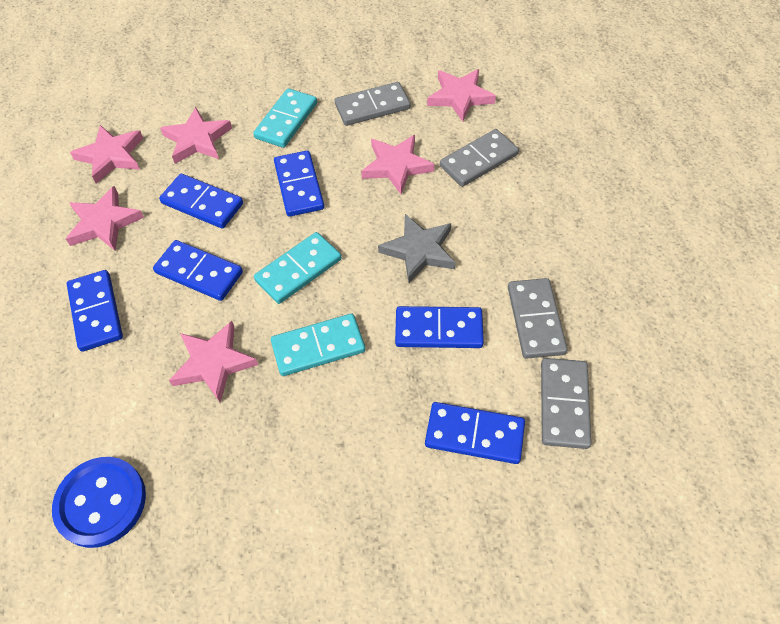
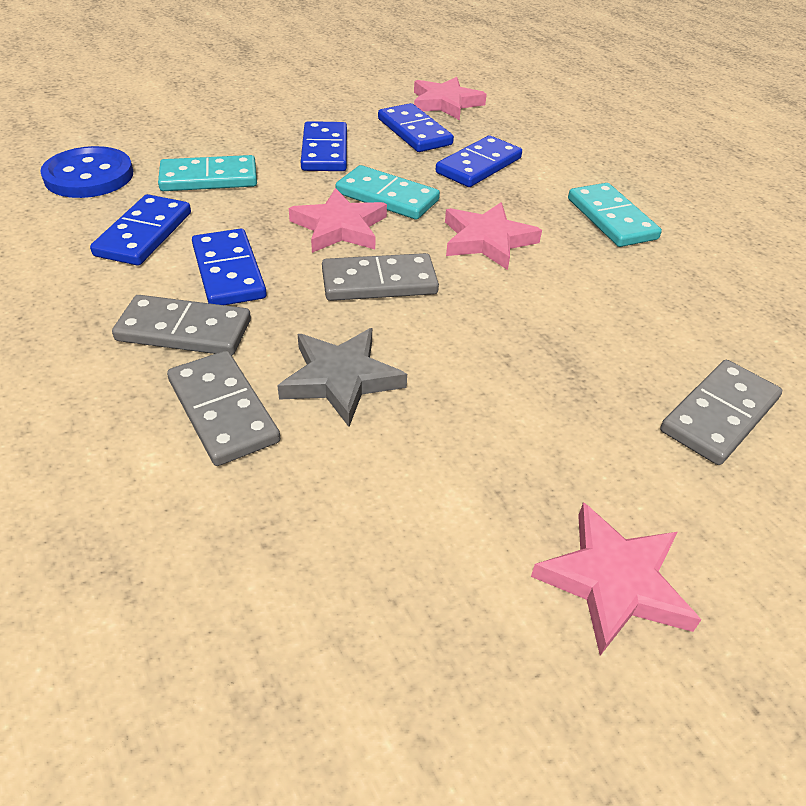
blue domino: [67,270,123,352] [153,240,243,301] [159,174,243,229] [274,151,324,217] [395,306,484,348] [425,402,525,464] = 6 -> [90,194,191,266] [192,228,267,305] [301,121,347,171] [378,103,454,152] [436,135,522,187] = 5
pink star: [66,186,144,251] [70,125,143,184] [160,107,232,164] [169,321,258,403] [361,135,434,194] [427,69,496,122] = 6 -> [289,188,387,253] [414,77,487,120] [445,202,542,270] [531,502,701,656] = 4

